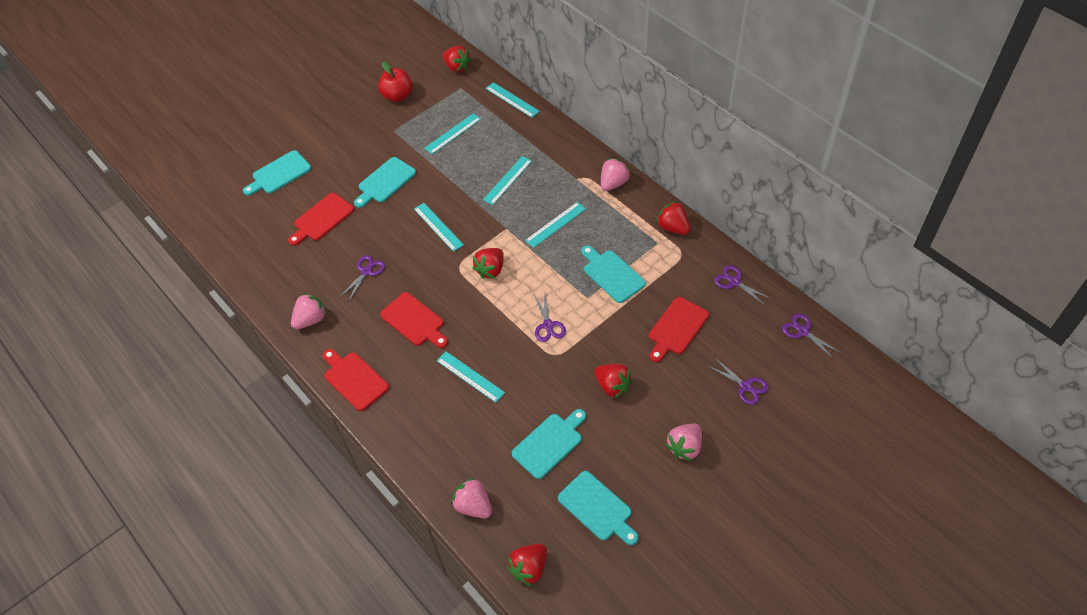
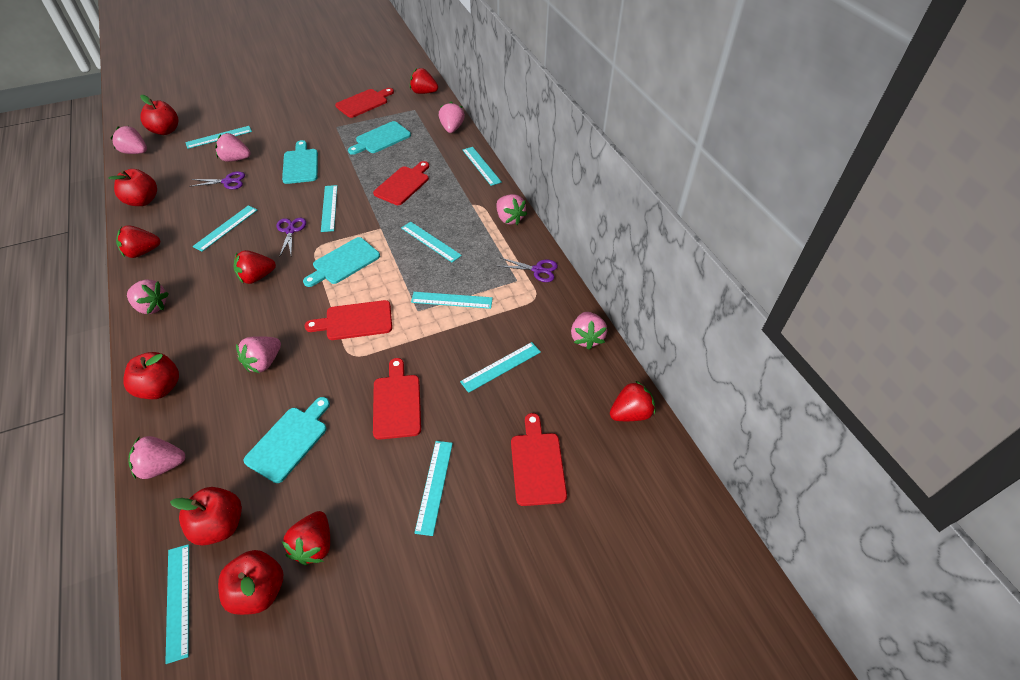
pink strawberry: [291,293,327,329] [451,478,492,518] [601,158,631,191] [666,424,702,461] = 4 -> [111,126,147,154] [127,279,169,314] [128,436,185,479] [215,133,251,162] [236,336,281,373] [439,102,465,133] [497,194,527,225] [571,312,607,350] = 8
purple scissors: [340,255,385,302] [534,294,566,342] [708,358,769,405] [714,265,771,305] [782,313,841,358] = 5 -> [189,172,245,189] [276,218,306,257] [498,258,558,282] = 3
red apple: [378,62,413,102] = 1 -> [108,169,157,206] [123,352,179,399] [140,95,178,135] [170,487,242,546] [218,550,283,615] = 5
red cutting board: [288,193,354,246] [322,349,389,411] [380,292,448,348] [649,297,709,362] = 4 -> [304,300,392,340] [335,88,394,118] [373,161,429,205] [373,358,421,440] [511,413,567,506] = 5
turquoise cutting board: [243,150,311,196] [354,157,416,208] [512,409,586,479] [558,471,638,545] [581,246,646,303] = 5 -> [243,397,330,483] [282,140,318,184] [303,237,380,287] [348,121,411,155] = 4
turquoise ruler: [414,203,464,252] [424,113,481,154] [436,351,505,403] [483,156,532,205] [485,82,540,118] [525,202,586,248] = 6 -> [165,544,189,664] [185,126,252,149] [193,205,257,252] [321,185,337,232] [401,221,462,263] [411,292,493,309] [414,441,453,536] [460,342,541,393] [463,147,502,186] = 9

